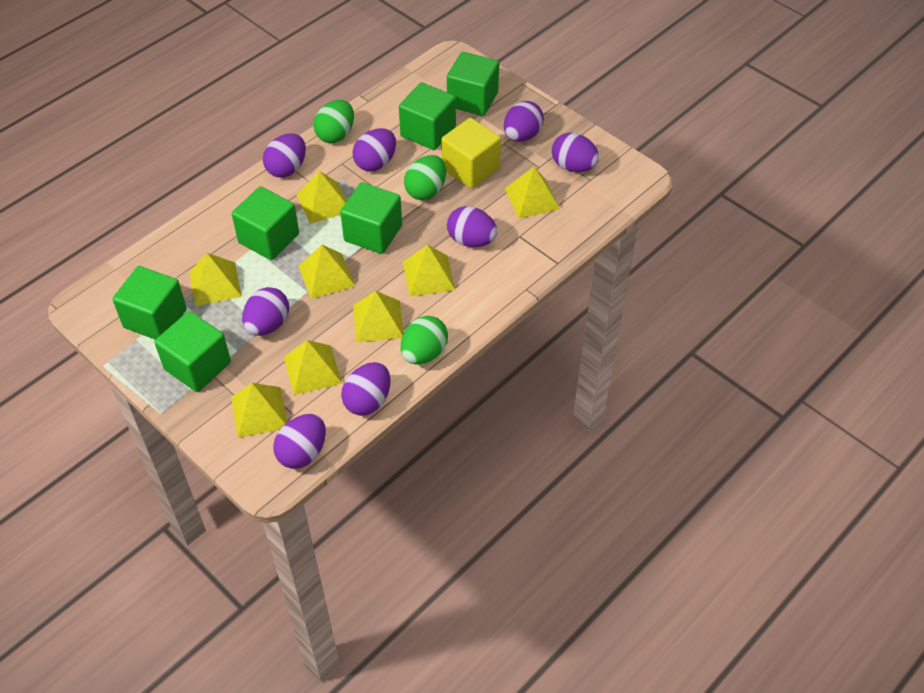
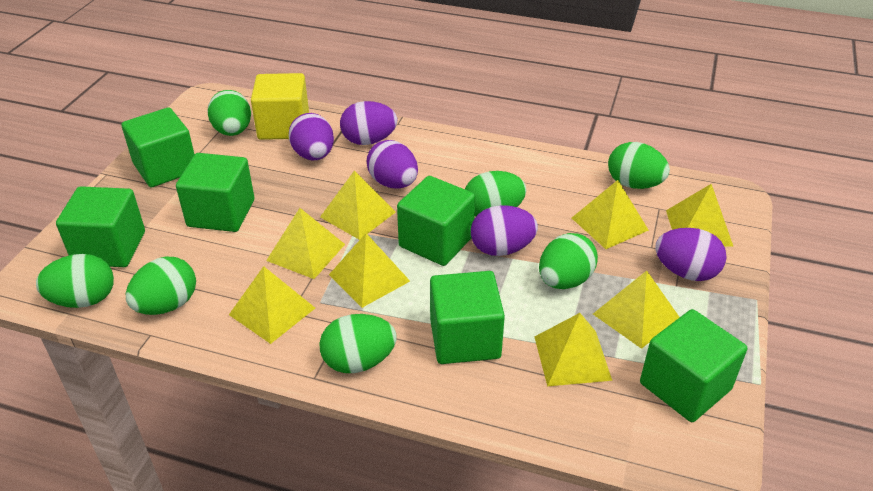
green egg: [313,100,354,143] [401,316,448,365] [404,155,446,200] = 3 -> [36,254,114,308] [126,256,196,315] [207,90,251,136] [319,314,397,373] [465,171,526,217] [539,233,598,289] [608,142,670,189] = 7
purple egg: [242,287,289,336] [263,133,306,178] [273,414,326,469] [341,362,390,416] [353,128,396,172] [447,206,497,247] [504,101,544,142] [552,133,599,172] = 8 -> [289,113,334,161] [340,101,397,145] [367,140,418,188] [471,205,538,256] [655,228,727,281] = 5

